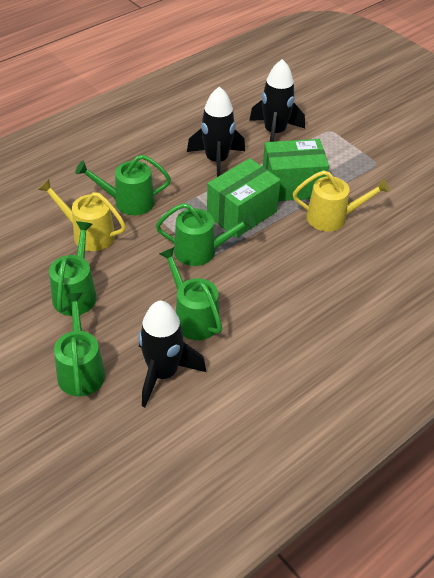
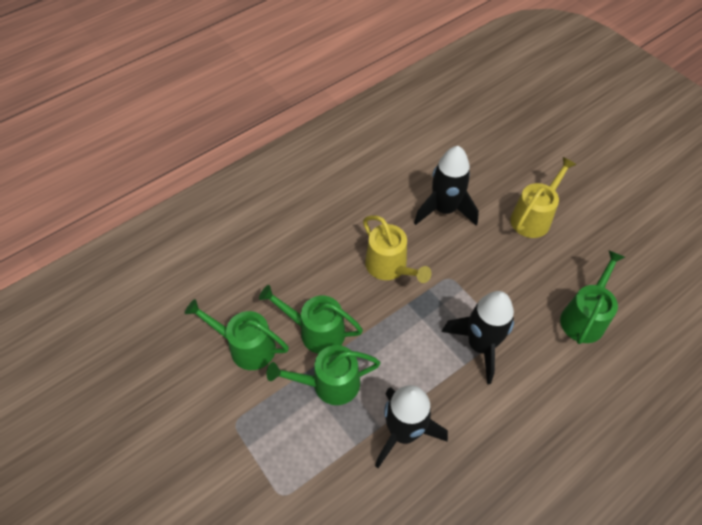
green box: [207,158,281,238] [263,139,329,201] = 2 -> none = 0
green watering can: [49,221,97,316] [54,293,105,396] [75,155,171,215] [156,203,256,266] [159,247,222,340] = 5 -> [185,299,289,370] [259,285,363,354] [267,345,380,405] [560,250,625,344] = 4

